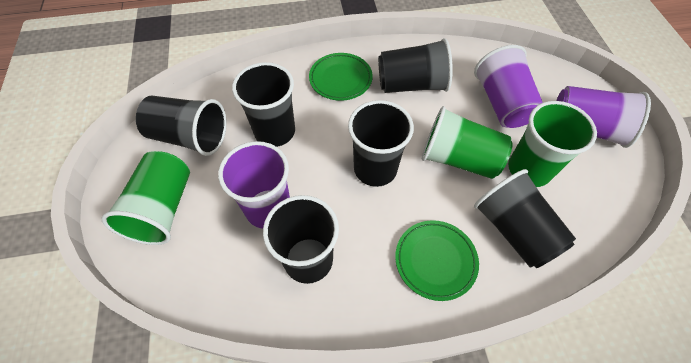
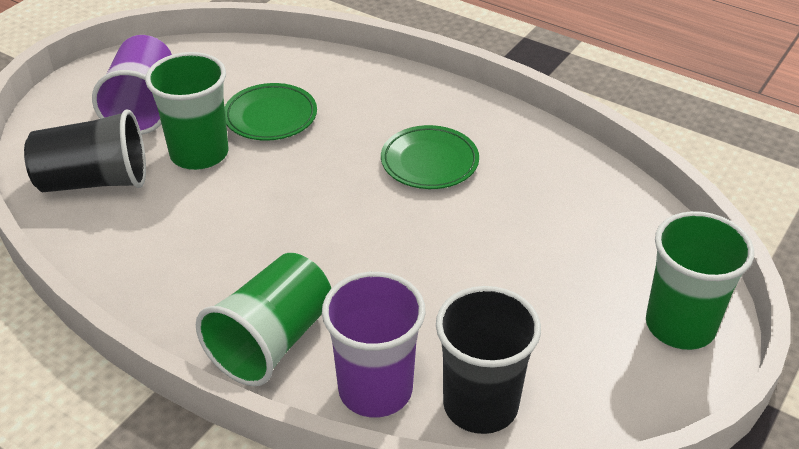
black cup: [136,95,227,156] [232,62,295,147] [263,195,339,284] [348,100,414,187] [378,38,453,93] [474,169,576,268] = 6 -> [24,110,146,192] [436,286,541,434] = 2
purple cup: [218,141,290,229] [474,45,543,128] [556,86,651,148] = 3 -> [92,35,172,135] [322,272,425,418] = 2

